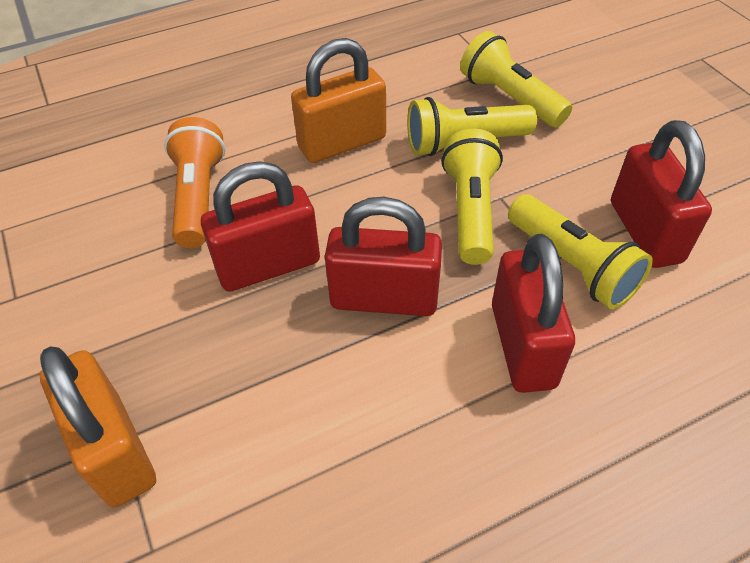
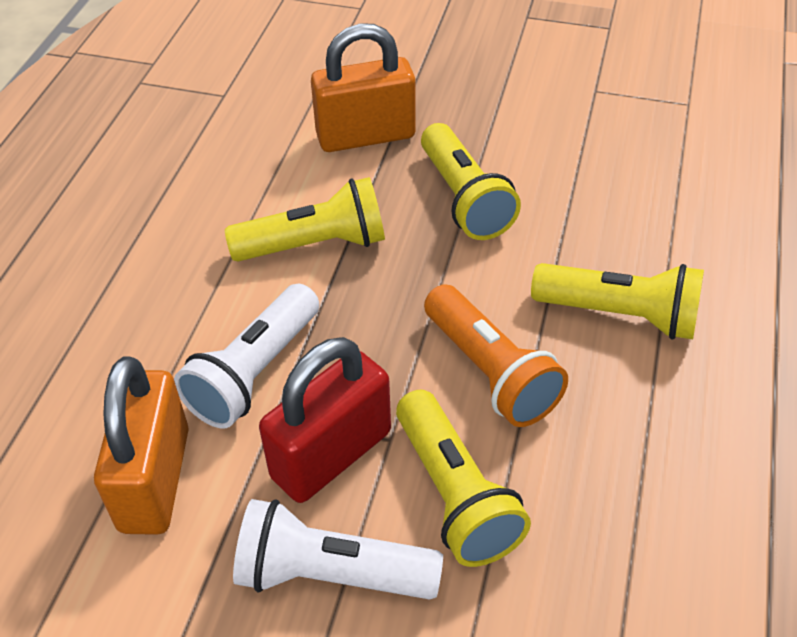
red padlock: [201,161,320,292] [325,197,442,316] [492,234,575,393] [611,120,712,268] = 4 -> [259,337,391,503] = 1
white flashlight: none = 0 -> [174,284,319,428] [233,499,443,600] = 2

